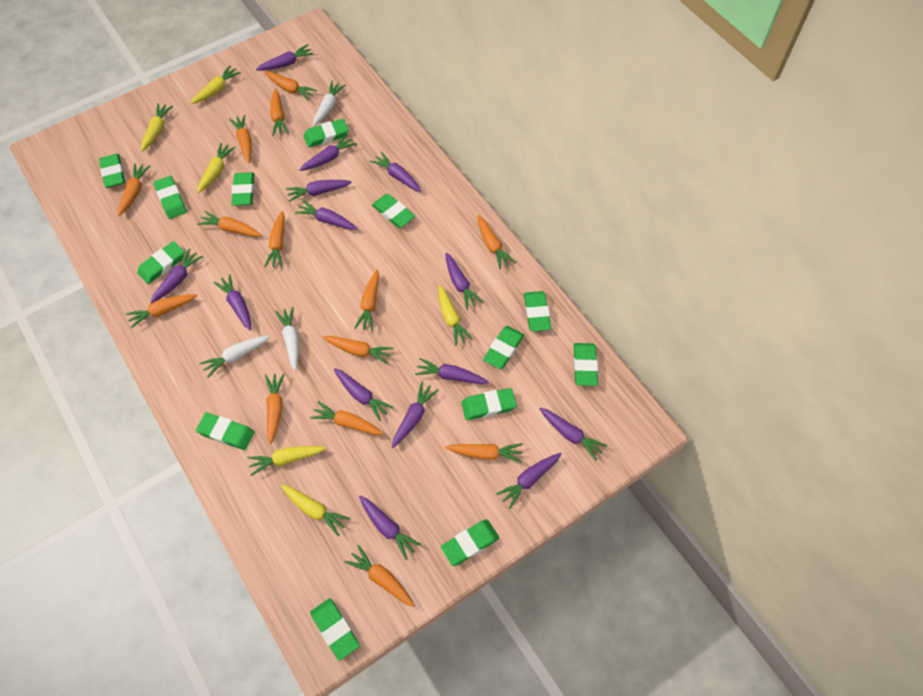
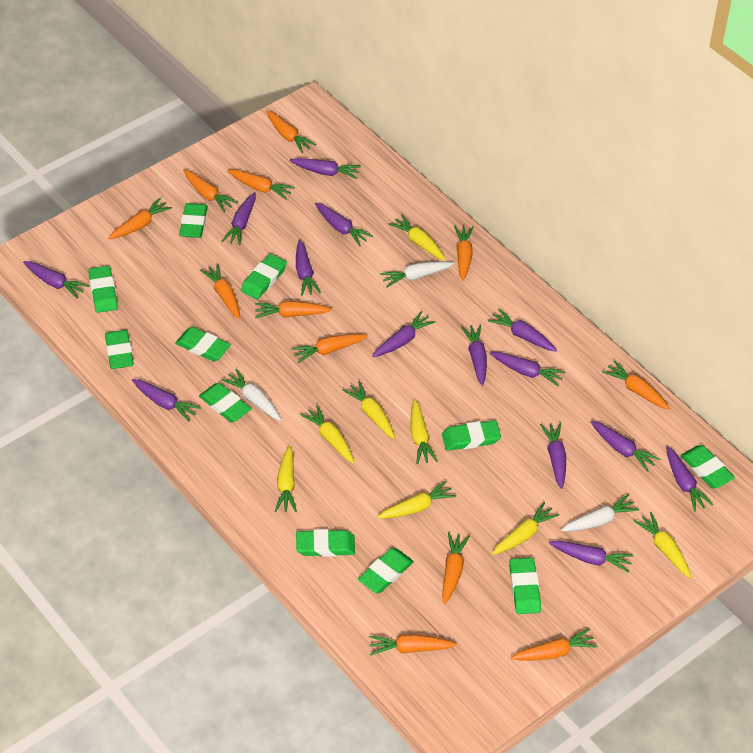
green eraser: [99,154,125,188] [137,241,185,284] [154,176,187,219] [196,412,254,450] [231,172,254,206] [303,119,349,148] [310,598,359,661] [372,194,415,228] [441,520,499,566] [461,388,517,420] [483,326,524,369] [524,291,551,331] [574,343,598,386] = 13 -> [88,266,118,313] [105,330,134,369] [175,327,231,361] [179,203,208,238] [199,383,251,423] [241,254,287,299] [296,529,355,557] [358,548,414,593] [442,420,501,451] [510,558,541,614] [681,445,735,488] = 11
orange carrot: [118,163,150,216] [126,294,198,328] [197,211,262,237] [229,114,252,163] [264,72,317,101] [264,211,285,268] [265,373,285,444] [270,89,289,136] [310,401,384,435] [322,336,393,364] [345,545,415,607] [354,270,379,331] [445,443,523,463] [478,215,516,270] = 14 -> [108,198,172,239] [183,169,238,212] [200,264,240,319] [227,169,295,200] [255,301,332,318] [266,110,316,153] [291,334,368,363] [369,634,457,656] [442,532,470,604] [454,226,473,281] [511,628,598,660] [602,360,670,410] = 12
yellow carrot: [141,103,173,152] [191,65,241,104] [197,143,236,193] [248,446,326,476] [281,485,350,536] [438,285,473,346] = 6 -> [275,445,297,512] [300,405,354,463] [343,381,395,439] [377,481,456,519] [388,214,446,260] [411,399,437,464] [492,502,559,555] [634,512,691,578] = 8

